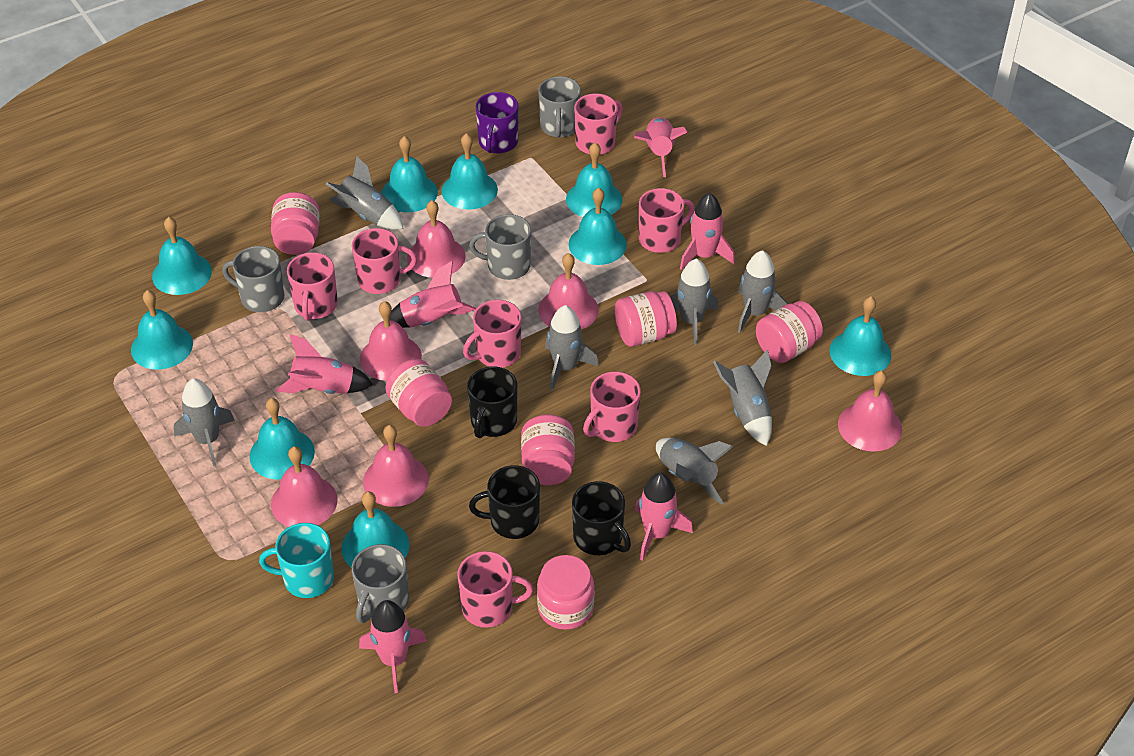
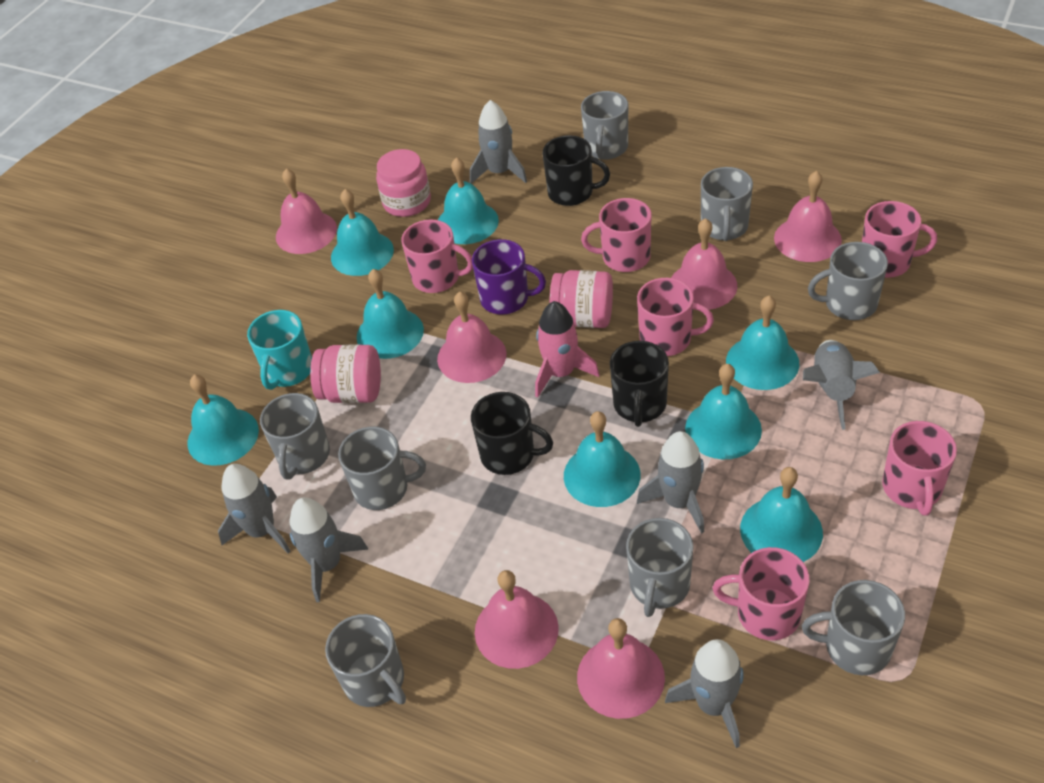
grey mug: [222,246,284,312] [352,544,409,623] [469,214,531,280] [538,76,581,137] = 4 -> [260,393,330,480] [325,614,406,707] [338,427,426,510] [581,91,628,160] [626,518,694,617] [701,167,753,241] [802,580,905,675] [808,242,888,320] = 8
grey rocket: [174,378,235,466] [326,156,404,230] [545,305,599,391] [656,438,733,505] [670,258,718,345] [713,349,772,446] [738,250,787,333] = 7 -> [218,464,291,554] [289,497,368,602] [470,100,527,184] [637,431,704,534] [665,639,744,748] [803,340,880,430] = 6
pink jar: [271,192,320,255] [385,359,452,427] [521,415,575,485] [537,555,594,630] [615,291,677,347] [756,301,823,363] = 6 -> [310,344,381,403] [376,149,431,217] [549,270,613,328] = 3
pink mug: [287,252,338,321] [352,228,417,294] [457,551,533,628] [463,300,521,368] [574,93,623,155] [583,372,641,442] [639,188,694,253] = 7 -> [401,220,473,293] [581,198,652,272] [637,278,714,356] [713,547,810,640] [862,201,937,278] [882,421,957,516] = 6
pink rocket: [276,334,373,394] [359,600,427,693] [390,261,476,328] [634,117,688,177] [635,473,693,561] [680,193,735,270] = 6 -> [535,301,599,397] = 1
turquoise bell: [131,290,193,369] [152,217,212,295] [249,398,315,480] [341,491,409,568] [382,136,438,212] [441,133,498,210] [566,143,623,217] [569,188,627,265] [829,296,891,376] = 9 -> [187,375,259,466] [331,189,394,276] [357,269,424,359] [438,157,499,244] [564,411,640,507] [685,364,762,459] [726,296,799,390] [740,467,823,562] = 8

